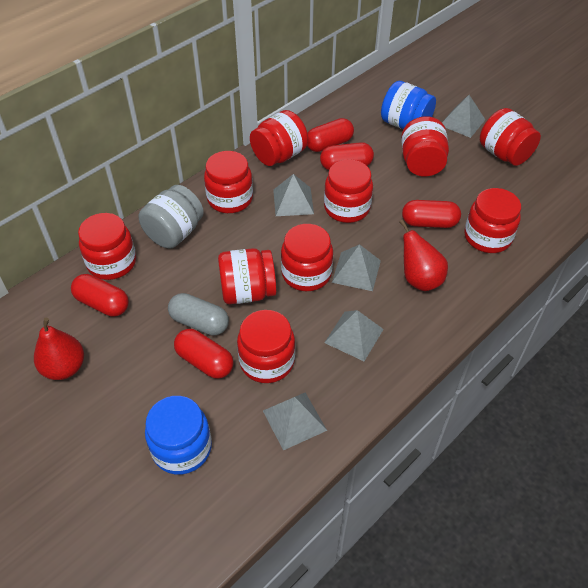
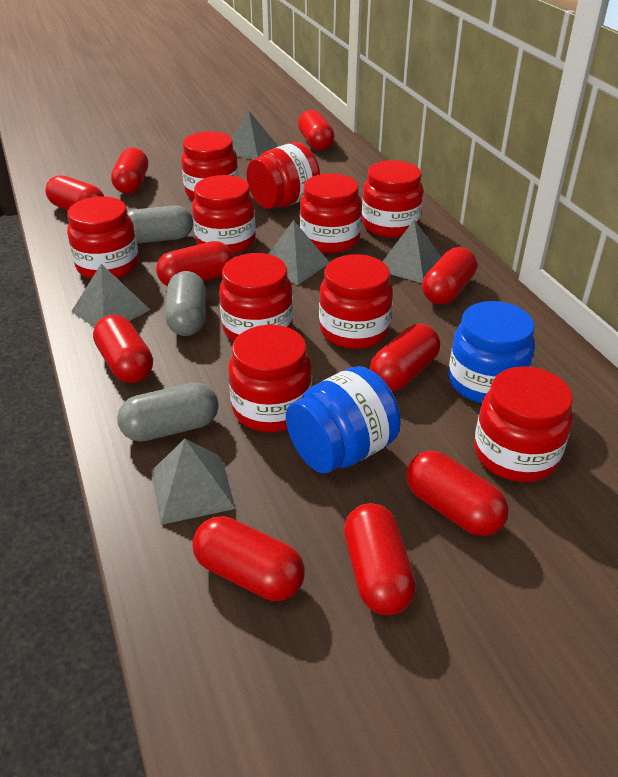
grey capsule: [168,293,229,336] = 1 -> [117,382,219,442] [127,205,193,244] [165,271,206,336] = 3
grey jar: [139,185,204,249] = 1 -> none = 0
red capsule: [71,274,129,317] [174,329,234,379] [307,118,354,152] [320,142,374,170] [402,200,461,228] = 5 -> [45,175,104,210] [93,315,153,383] [111,148,148,194] [156,241,233,286] [192,516,305,601] [298,110,334,150] [344,503,416,615] [370,324,440,391] [406,451,509,536] [422,247,477,304] = 10
red pear: [34,318,84,380] [399,219,448,291] = 2 -> none = 0

